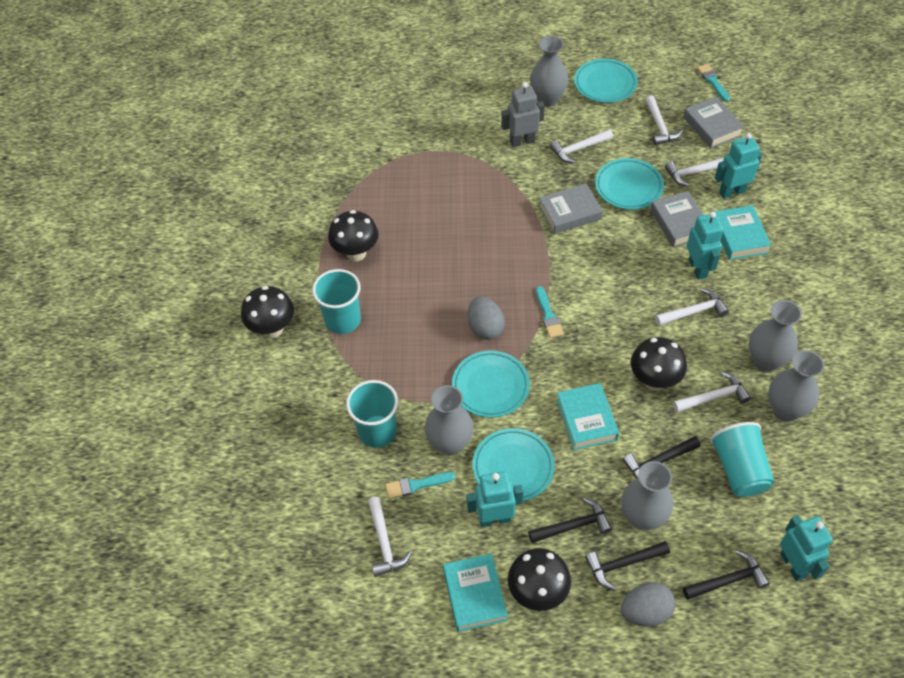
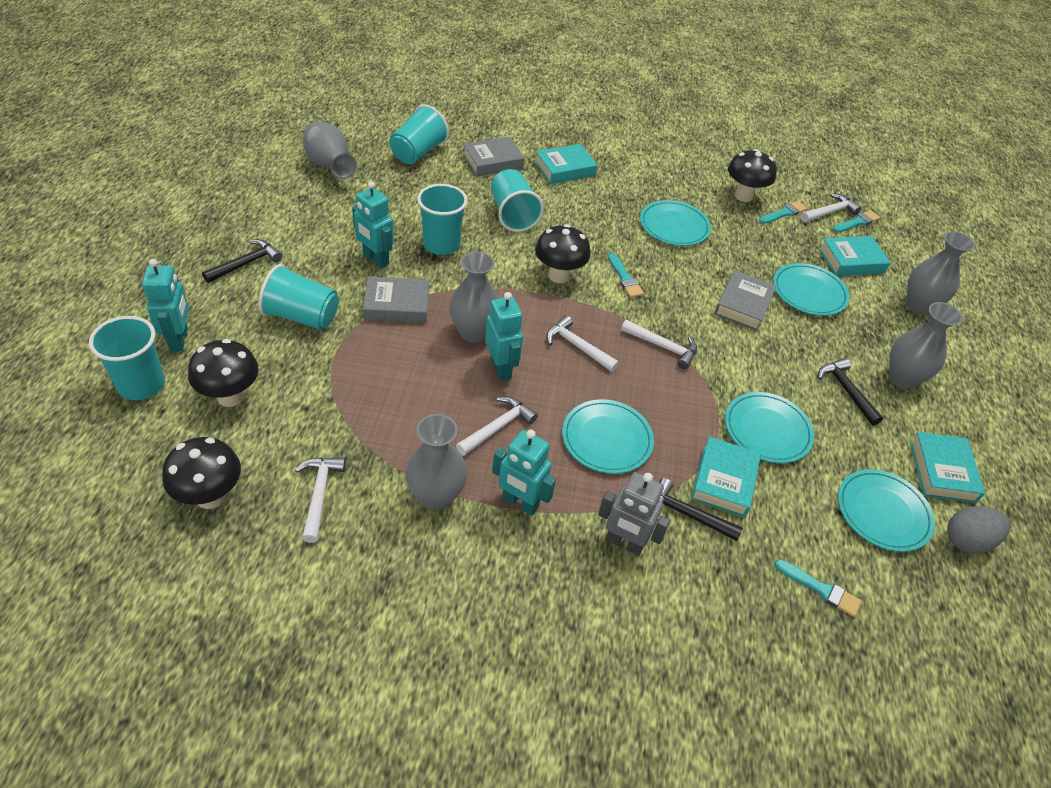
black hammer: [528,498,612,543] [585,541,670,590] [622,436,700,479] [683,550,770,600] = 4 -> [202,239,282,283] [658,478,743,541] [818,358,883,426] = 3
grey egg: [468,296,505,340] [621,582,675,627] = 2 -> [947,506,1010,553] = 1
turquoise book: [443,554,508,632] [557,383,619,450] [715,205,771,260] = 3 -> [535,144,597,184] [691,437,761,517] [819,236,891,276] [910,432,985,503] = 4
turquoise brush: [385,472,455,499] [536,286,564,338] [697,64,730,102] = 3 -> [608,253,644,298] [759,201,807,224] [775,559,861,617] [833,210,880,233] = 4
turquoise cup: [312,269,361,334] [346,380,398,448] [710,422,774,497] = 3 -> [89,316,165,400] [258,264,339,330] [389,104,449,164] [417,184,467,255] [491,169,544,232] = 5
turquoise plate: [452,351,530,418] [472,428,555,501] [574,59,638,103] [595,158,664,210] = 4 -> [562,399,654,474] [640,200,711,246] [725,392,814,463] [773,263,850,316] [838,469,935,552] = 5
white hammer: [368,497,412,577] [550,129,613,163] [645,95,683,145] [655,288,729,326] [665,157,724,187] [673,372,751,412] = 6 -> [295,457,346,543] [456,396,538,456] [547,315,619,372] [621,319,697,369] [801,193,861,222] = 5

